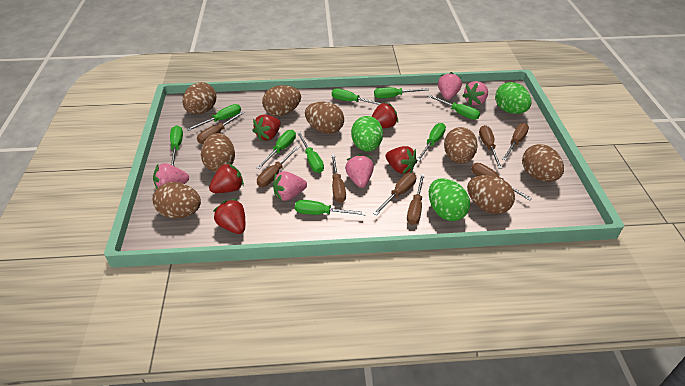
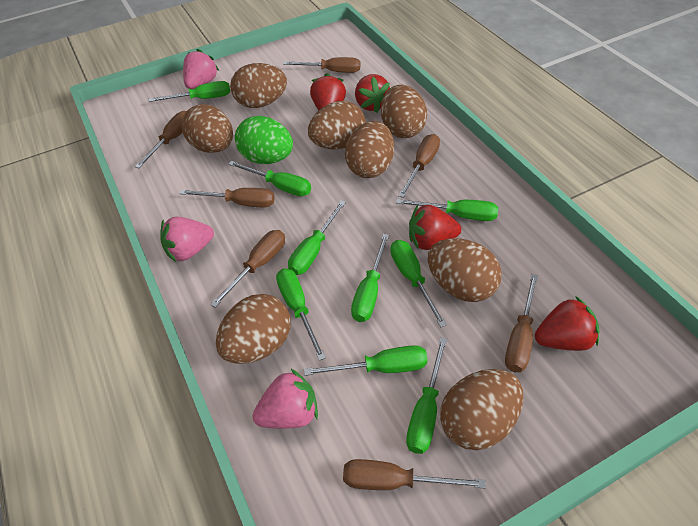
brown screwdriver: [197,111,245,144] [257,146,299,187] [331,155,346,203] [373,173,416,215] [407,174,425,225] [471,163,532,201] [479,125,502,169] [502,123,529,160] = 8 -> [135,111,187,168] [180,188,275,207] [210,230,285,308] [283,57,360,73] [343,459,486,490] [398,134,440,198] [505,274,538,372] = 7
green egg: [351,116,383,152] [429,179,470,221] [495,82,531,114] = 3 -> [235,116,293,164] = 1
pink strawberry: [153,163,189,189] [273,171,307,201] [345,154,374,188] [438,72,462,100] [463,81,488,106] = 5 -> [161,217,214,262] [183,49,219,89] [253,369,318,429] = 3
red strawberry: [209,163,244,193] [213,199,245,234] [252,115,281,141] [371,102,398,128] [386,146,417,174] = 5 -> [310,73,346,110] [355,74,390,113] [409,205,461,250] [535,297,600,351] = 4

